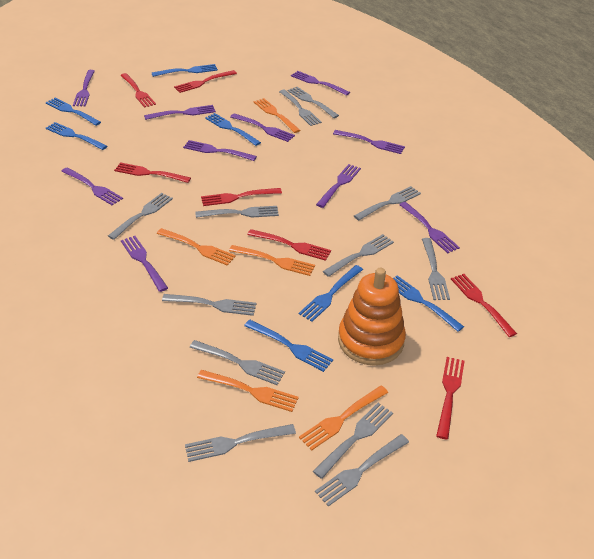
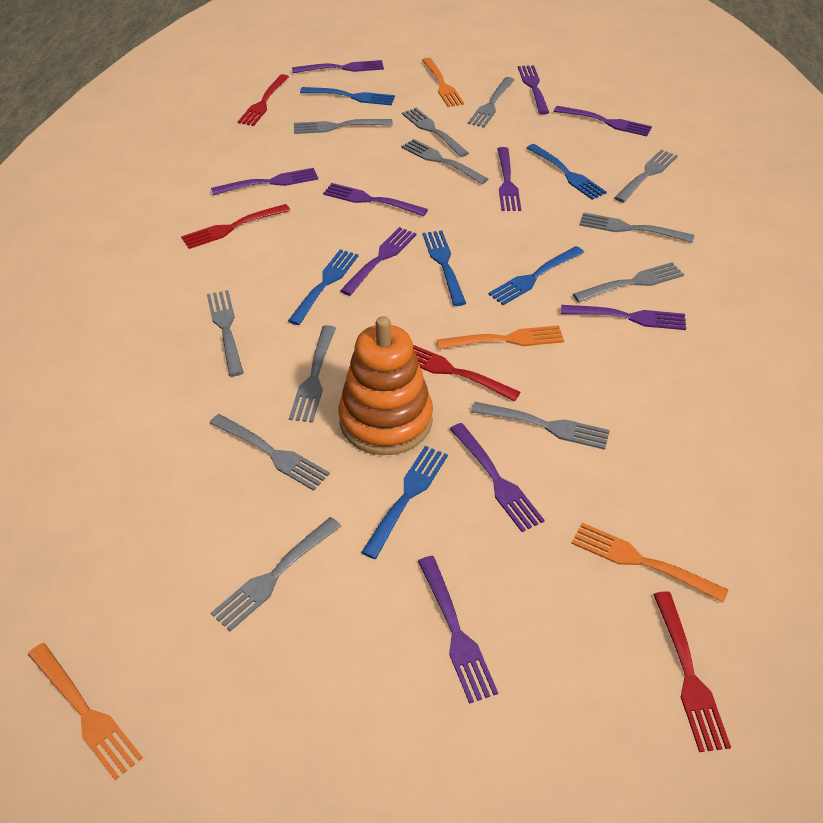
blue fork: [46,97,101,126] [46,122,107,150] [152,64,218,77] [205,113,261,146] [244,320,333,372] [299,265,363,322] [393,275,464,332] = 7 -> [288,249,359,325] [300,87,395,105] [361,446,448,559] [422,230,466,306] [488,246,584,305] [527,144,607,200] = 6
orange fork: [157,228,236,266] [197,370,299,412] [229,245,315,276] [254,98,300,133] [299,386,388,451] = 5 -> [28,643,143,780] [422,58,464,107] [437,325,564,349] [571,523,728,603] = 4
red fork: [114,162,191,183] [120,73,156,108] [174,70,237,93] [201,188,282,206] [247,229,331,261] [436,357,465,439] [451,274,517,337] = 7 -> [181,204,290,249] [238,74,289,126] [413,345,520,401] [653,591,731,752] = 4

